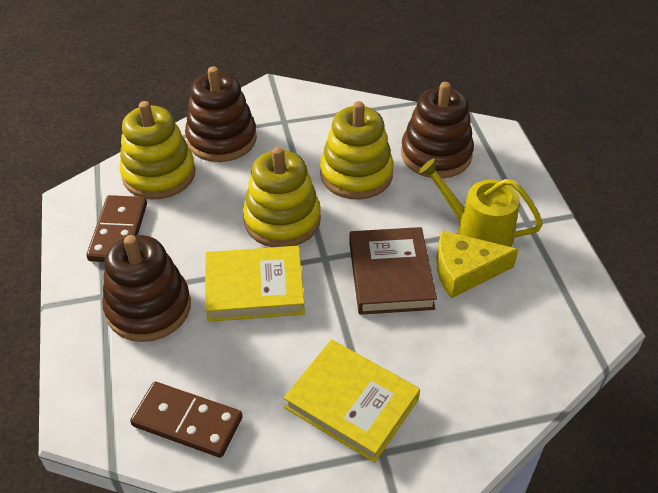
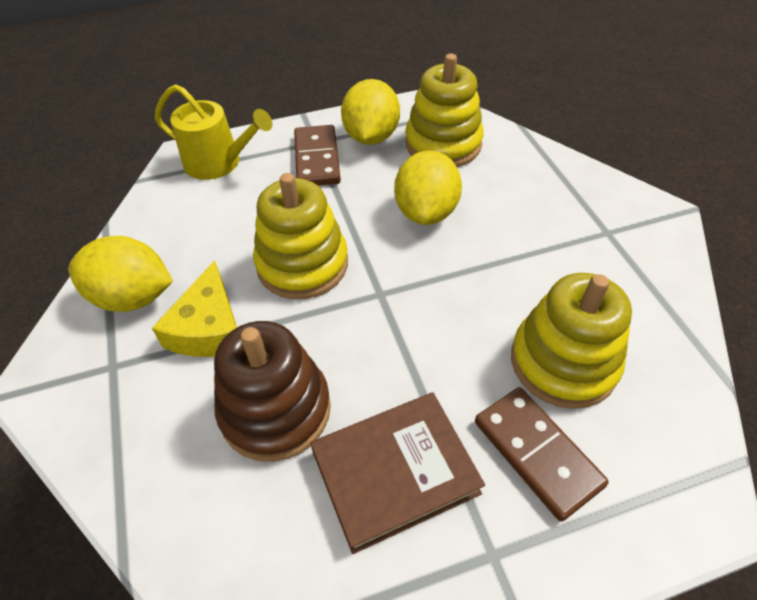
brown stacking toy: [102,235,191,342] [185,66,257,162] [401,82,474,179] = 3 -> [214,321,331,462] = 1
yellow book: [205,246,305,322] [284,340,420,463] = 2 -> none = 0
yellow lemon: none = 0 -> [68,236,173,312] [341,79,400,145] [394,150,462,225] = 3

